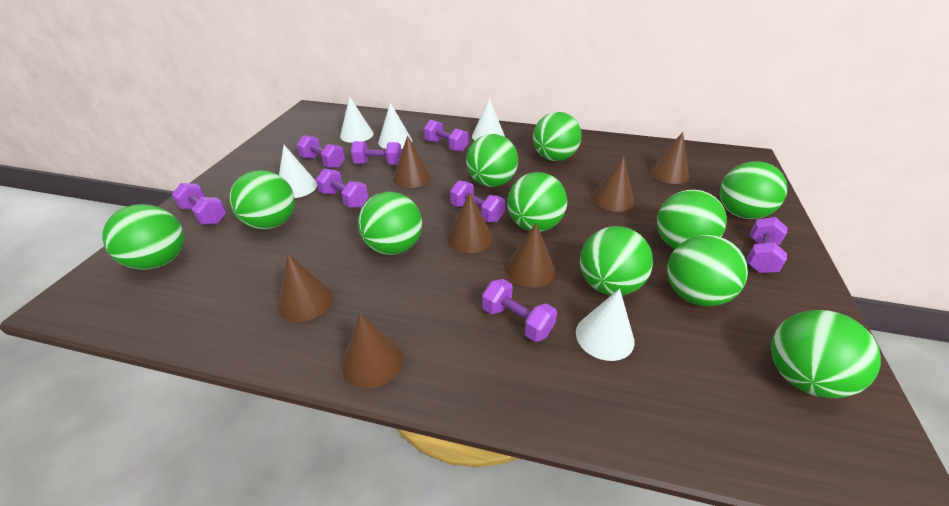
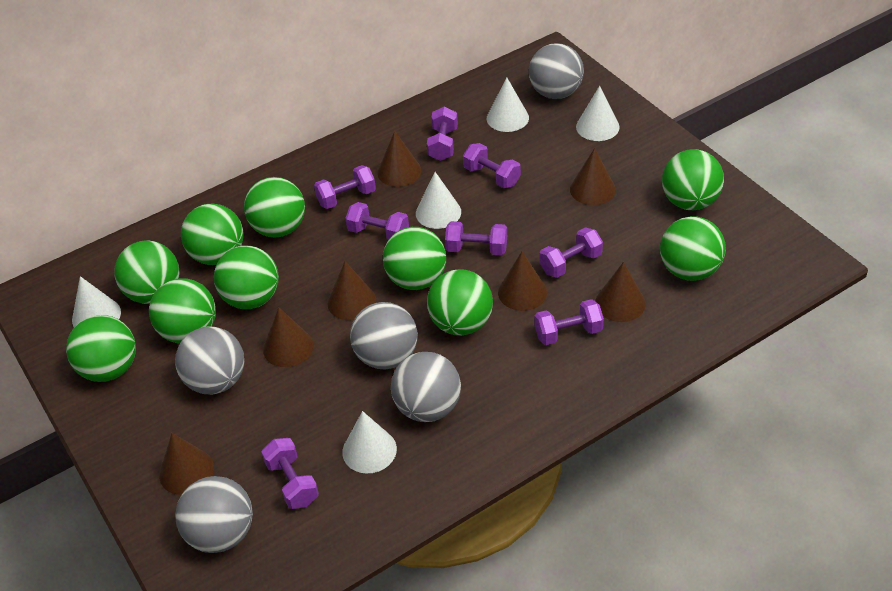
green ball: [102,204,184,270] [229,170,295,230] [358,192,422,255] [466,134,518,187] [507,172,567,232] [533,112,581,161] [580,226,653,295] [657,190,727,249] [667,235,748,306] [720,161,788,219] [771,310,881,398] = 11 -> [66,315,136,382] [114,240,180,304] [149,279,216,344] [181,203,244,265] [214,246,279,309] [244,177,305,238] [383,227,446,290] [427,269,493,336] [660,216,726,281] [662,149,724,210] = 10
grey ball: none = 0 -> [175,327,244,395] [176,476,253,553] [350,302,418,369] [391,352,461,422] [529,43,584,99] = 5

